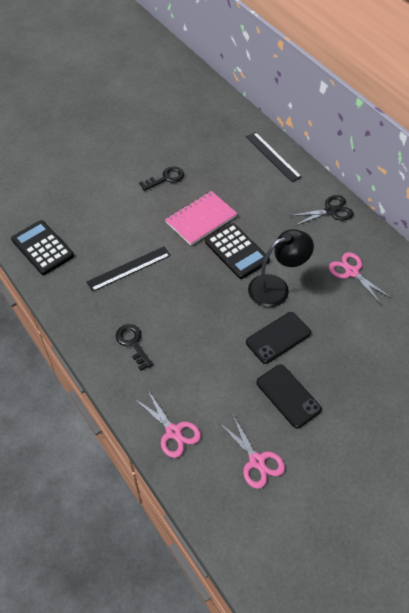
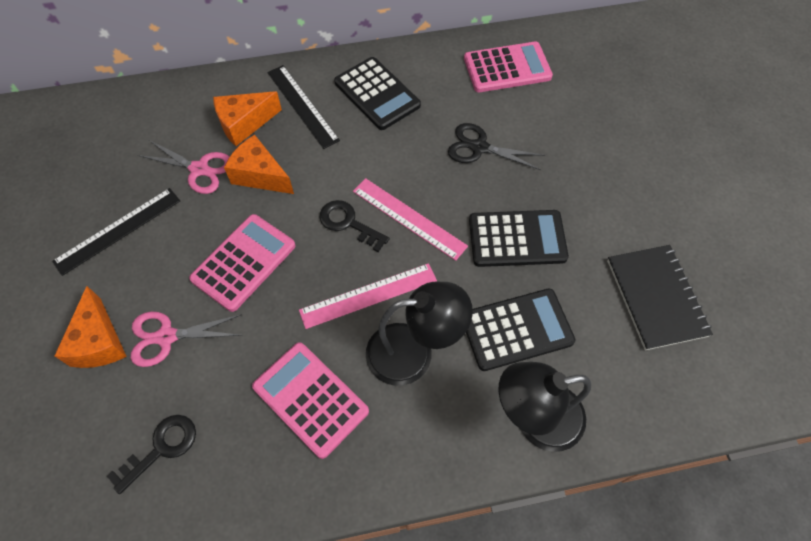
black calculator: [11,220,74,275] [205,223,270,279] = 2 -> [334,57,421,130] [466,288,575,371] [469,210,569,267] = 3
black lamp: [248,229,314,307] = 1 -> [366,282,473,386] [498,362,591,452] = 2
black notebook: none = 0 -> [607,245,713,350] = 1
black phone: [246,312,311,364] [256,365,322,428] = 2 -> none = 0
orange cheese: none = 0 -> [54,286,127,368] [213,91,282,146] [224,135,294,194] = 3
pink calculator: none = 0 -> [189,214,296,312] [252,342,369,459] [464,42,553,92] = 3
pink notebook: [165,191,237,245] = 1 -> none = 0
pink ruler: none = 0 -> [299,263,437,329] [353,178,468,261] = 2
pink scissors: [135,391,201,458] [220,415,285,489] [329,252,391,305] = 3 -> [131,312,242,367] [138,140,229,194] = 2

